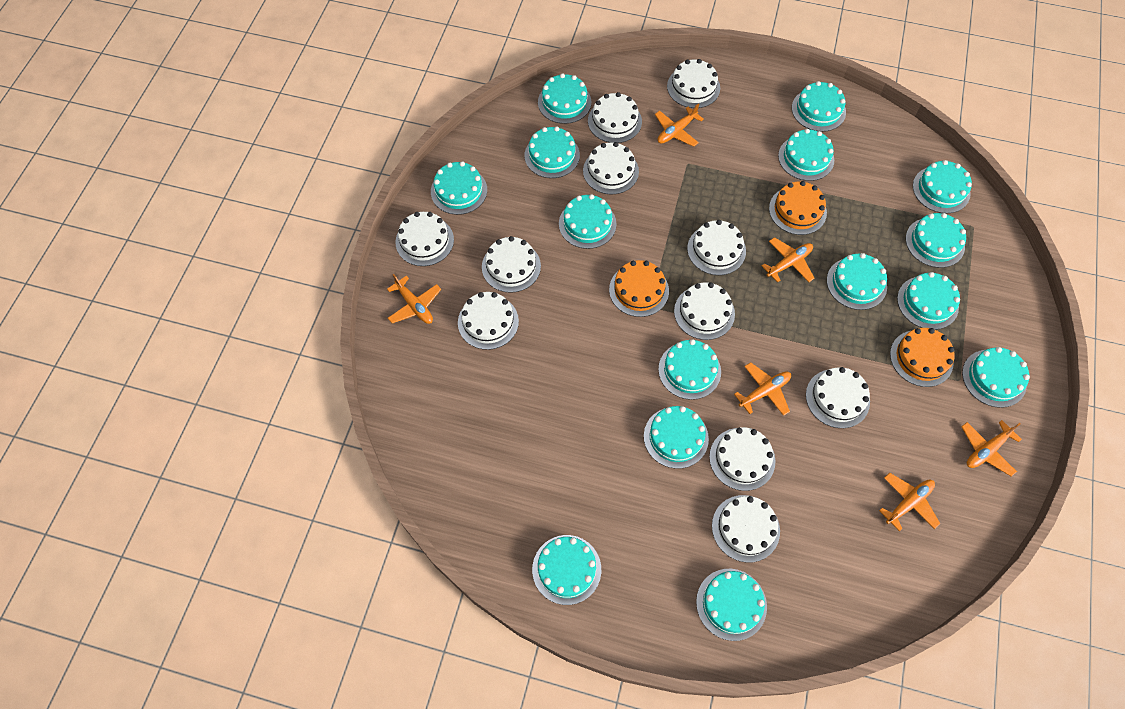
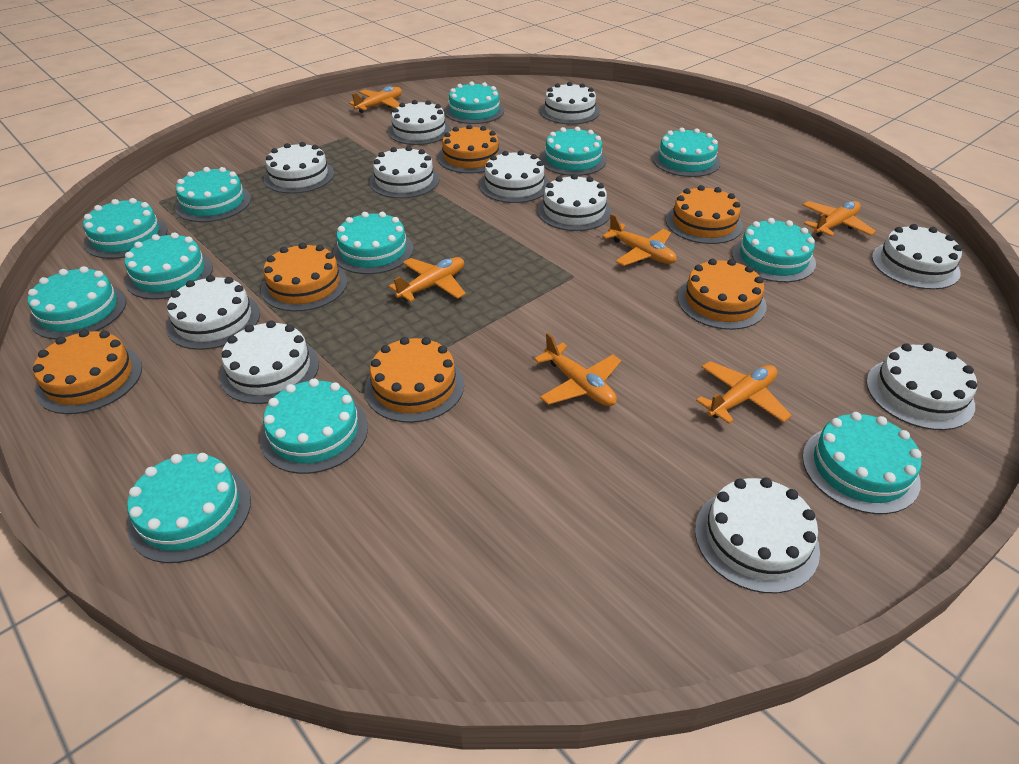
orange cake: [609,260,669,317] [769,181,827,235] [890,328,955,387] = 3 -> [33,330,142,414] [261,243,348,311] [365,337,464,423] [438,124,503,174] [666,185,743,244] [677,259,767,330] = 6
turquoise cake: [431,161,487,215] [525,127,580,178] [532,535,601,605] [538,73,591,124] [559,194,617,249] [644,406,709,469] [658,339,721,400] [696,569,767,641] [778,129,834,181] [792,81,846,132] [827,253,887,310] [897,272,960,330] [906,213,966,268] [913,160,972,213] [962,347,1030,408] = 15 -> [28,266,126,339] [83,198,168,259] [125,232,213,299] [127,453,251,563] [175,167,251,222] [260,378,368,474] [333,212,413,274] [445,81,504,124] [540,127,607,176] [653,128,721,177] [732,218,816,282] [802,412,922,514] = 12

